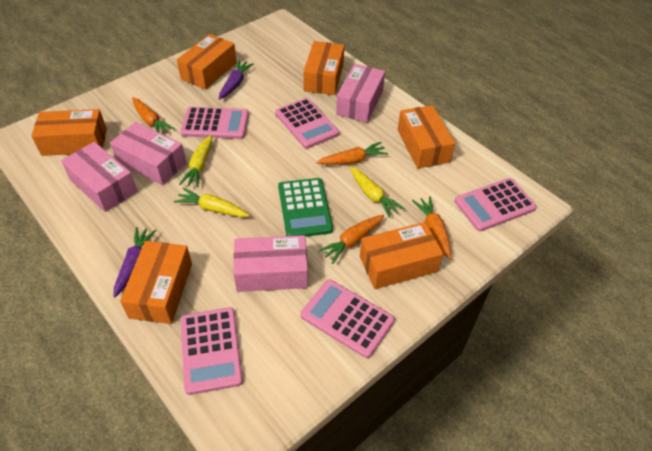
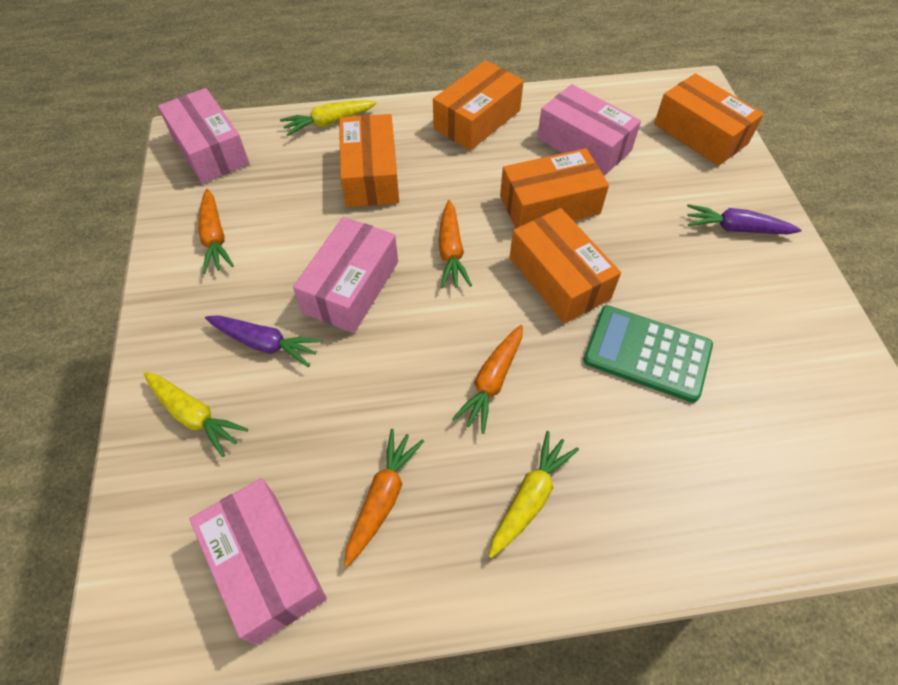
orange box: [31,109,107,156] [120,241,192,324] [177,34,237,89] [303,41,344,95] [360,222,443,289] [397,105,455,169] = 6 -> [339,114,399,207] [433,60,524,151] [500,148,609,228] [509,208,621,324] [654,73,764,166] = 5
pink calculator: [180,107,249,139] [181,307,243,395] [275,98,339,149] [300,280,395,358] [455,178,537,231] = 5 -> none = 0

